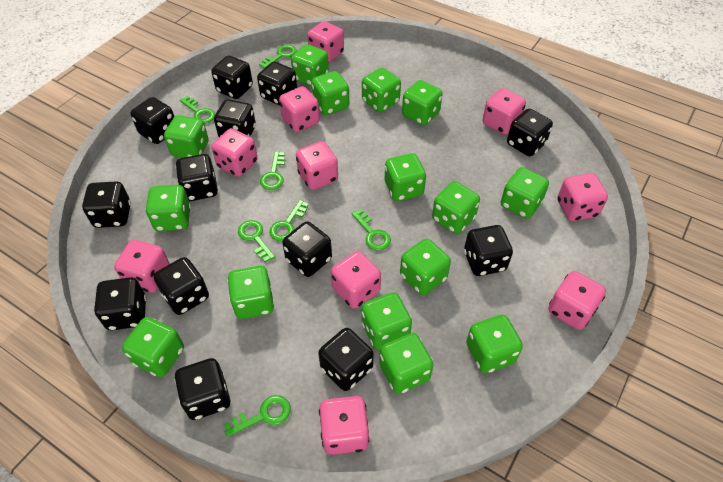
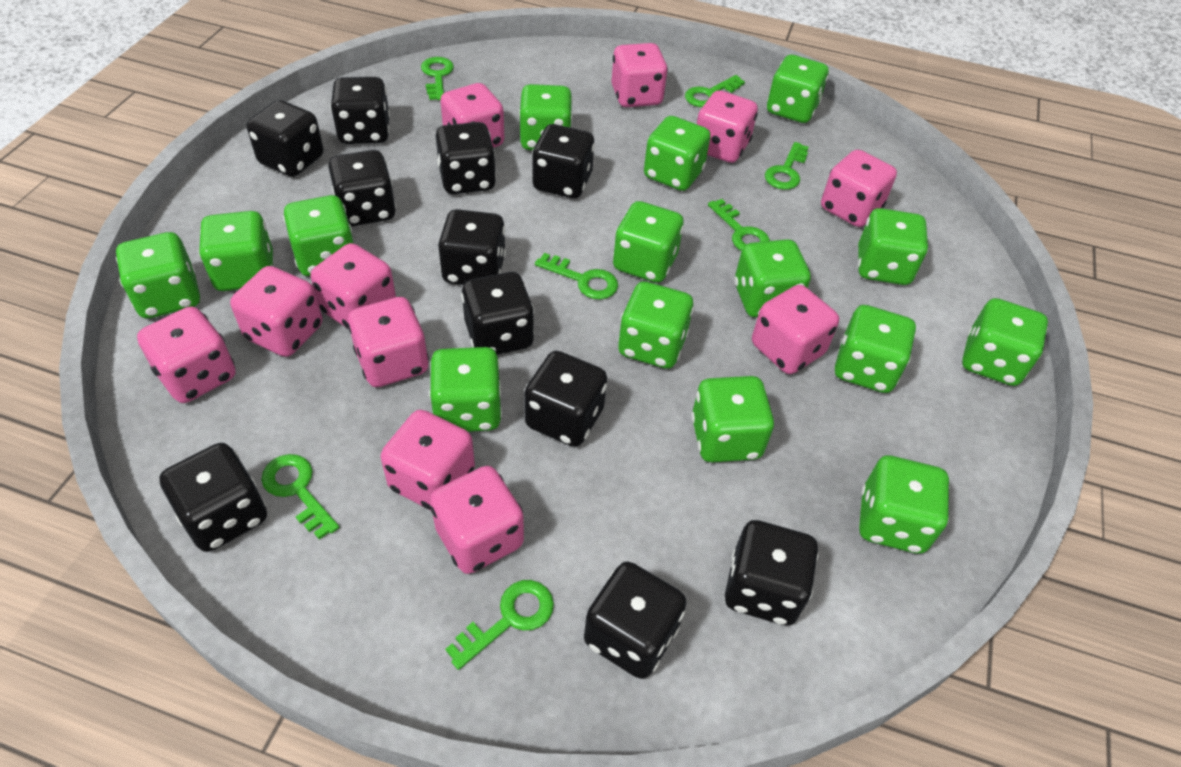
black dice: [82,181,131,228] [94,277,146,330] [131,97,174,144] [154,257,209,315] [174,358,230,420] [176,154,218,201] [211,56,253,99] [214,100,256,137] [257,62,297,105] [282,221,332,277] [318,328,374,391] [464,225,513,276] [507,109,553,156] = 13 -> [159,443,267,552] [247,100,323,177] [328,150,396,226] [330,77,390,144] [436,122,496,194] [438,209,506,285] [461,272,535,355] [524,351,607,447] [532,124,595,198] [584,561,686,679] [725,520,819,626] = 11
pink dice: [114,240,170,293] [212,128,258,177] [279,86,320,132] [296,141,338,190] [307,21,344,63] [319,396,369,455] [331,251,381,309] [482,88,526,135] [548,271,606,330] [557,173,608,221] = 10 -> [137,306,236,403] [230,266,322,357] [311,243,396,328] [347,297,429,387] [381,410,475,511] [430,466,524,574] [440,83,504,148] [611,43,668,107] [697,90,758,163] [752,285,839,374] [821,149,897,227] = 11

